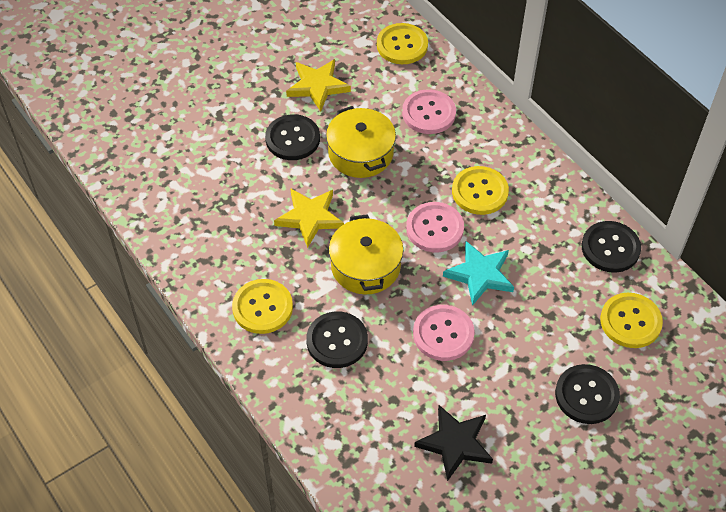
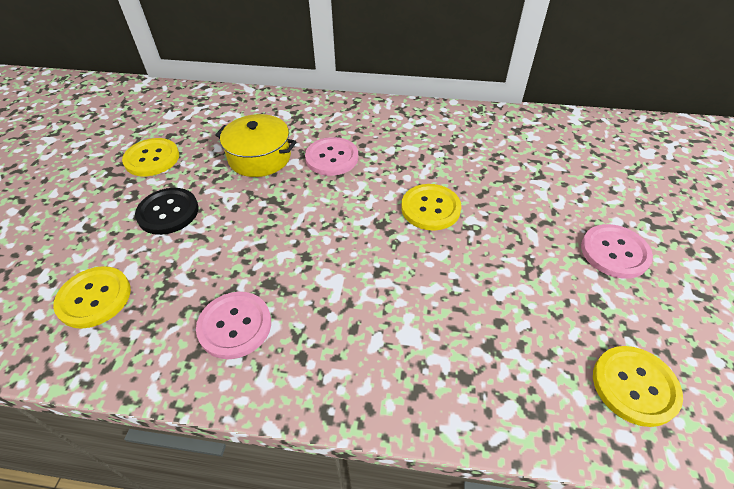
black button: [265,114,320,160] [306,311,368,368] [555,364,620,424] [582,221,641,273] = 4 -> [135,188,199,235] = 1
black star: [414,405,493,481] = 1 -> none = 0
turquoise star: [443,241,514,306] = 1 -> none = 0
yellow pot: [326,106,396,178] [329,214,404,294] = 2 -> [215,114,296,177] = 1
yellow star: [274,189,344,248] [286,59,351,112] = 2 -> none = 0

